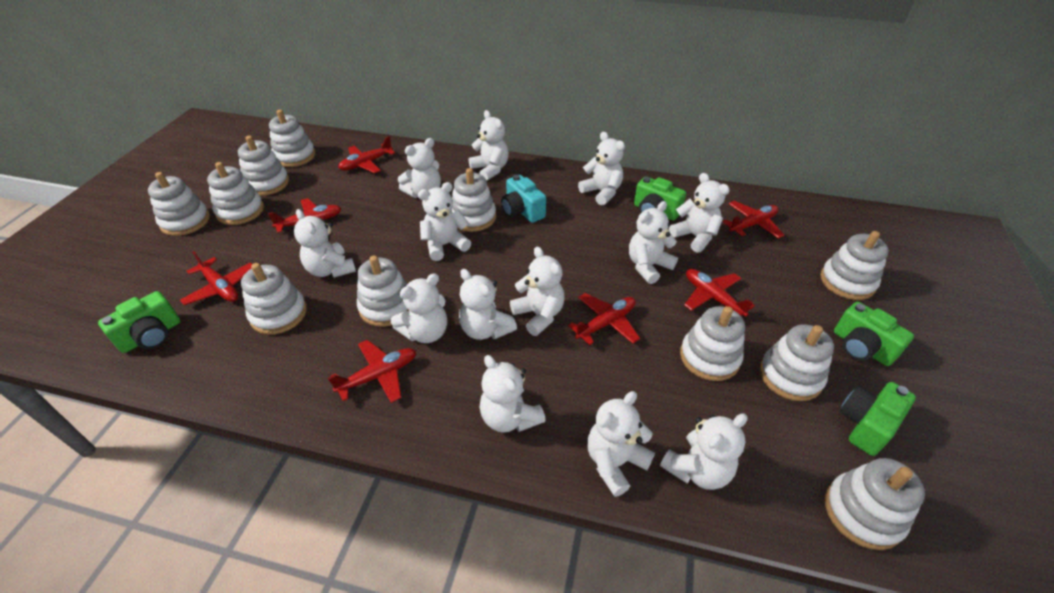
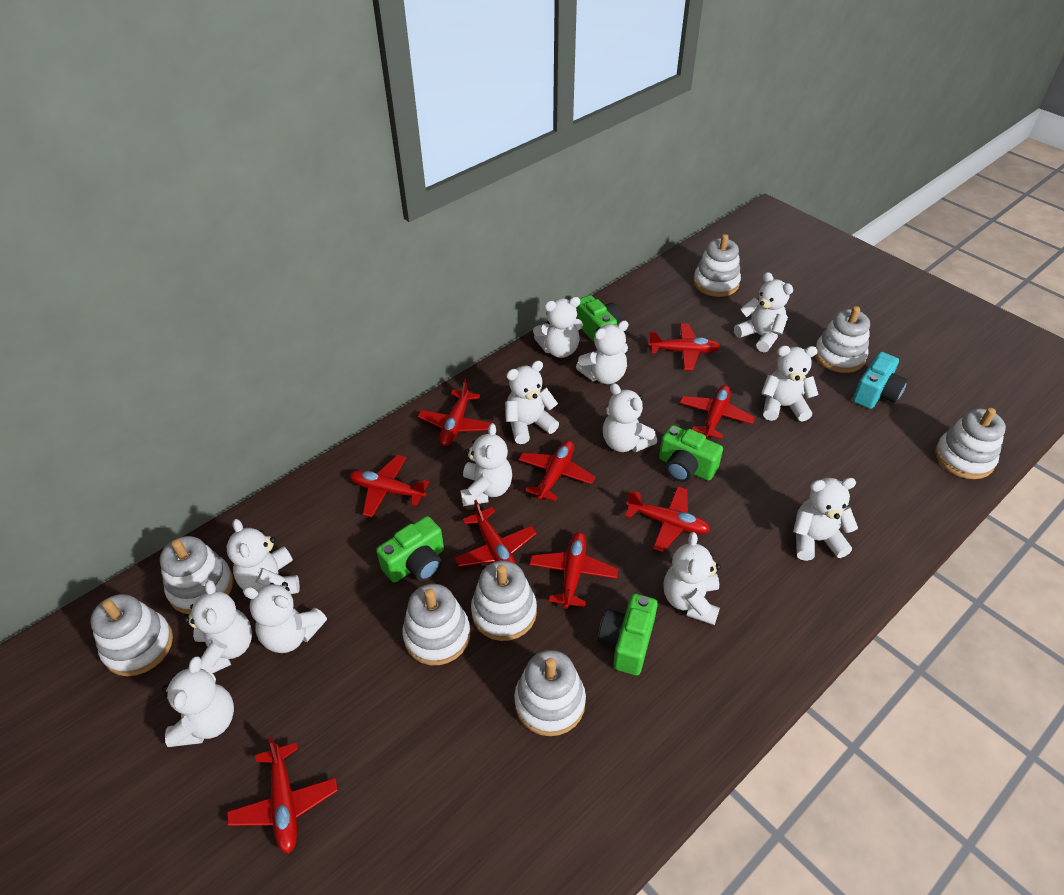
red plane: [180,251,252,305] [268,198,341,233] [328,340,416,403] [338,136,395,173] [568,293,640,345] [684,269,755,317] [722,201,784,239] = 7 -> [227,736,337,854] [350,455,429,517] [418,379,491,446] [454,500,537,567] [518,440,595,502] [529,532,618,609] [625,486,710,552] [648,323,720,370] [680,385,755,439] = 9
white stacking toy: [148,172,210,236] [207,162,264,225] [238,136,289,196] [241,263,307,334] [269,110,315,167] [357,256,409,327] [451,168,496,232] [680,306,745,381] [759,324,834,401] [820,231,889,300] [825,458,925,550] = 11 -> [90,594,173,676] [160,536,234,614] [402,584,470,665] [471,561,537,641] [514,650,586,736] [694,234,741,297] [815,306,870,373] [935,408,1006,479] = 8

